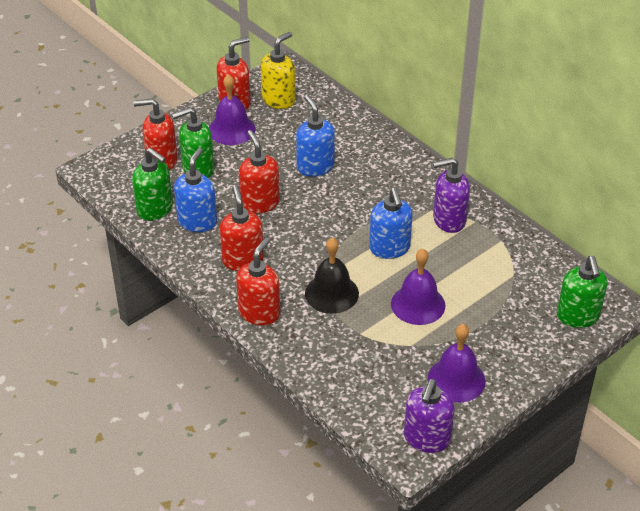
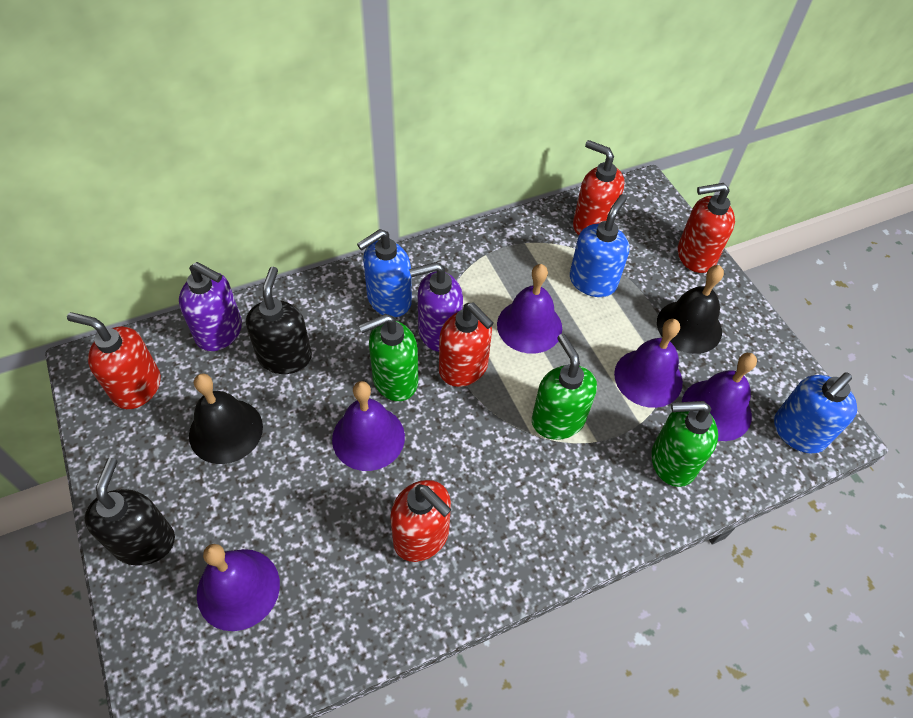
black bell: [305,237,359,314] = 1 -> [189,373,263,464] [657,265,724,354] = 2
black soap dispenser: none = 0 -> [84,458,175,566] [246,267,312,374] = 2
purple bell: [209,74,256,145] [391,248,445,325] [428,324,485,403] = 3 -> [197,544,280,631] [332,381,405,471] [497,264,562,354] [614,319,683,408] [682,353,757,441] = 5
yellow soap dispenser: [261,32,296,109] = 1 -> none = 0

